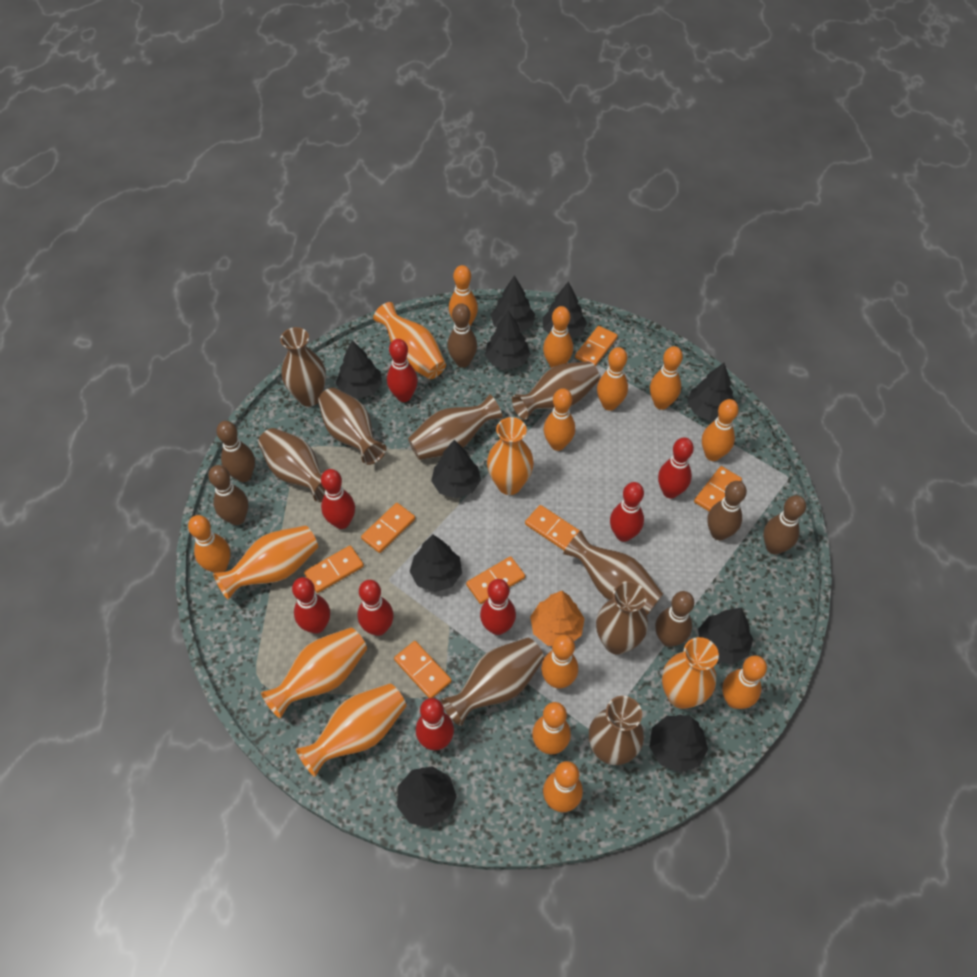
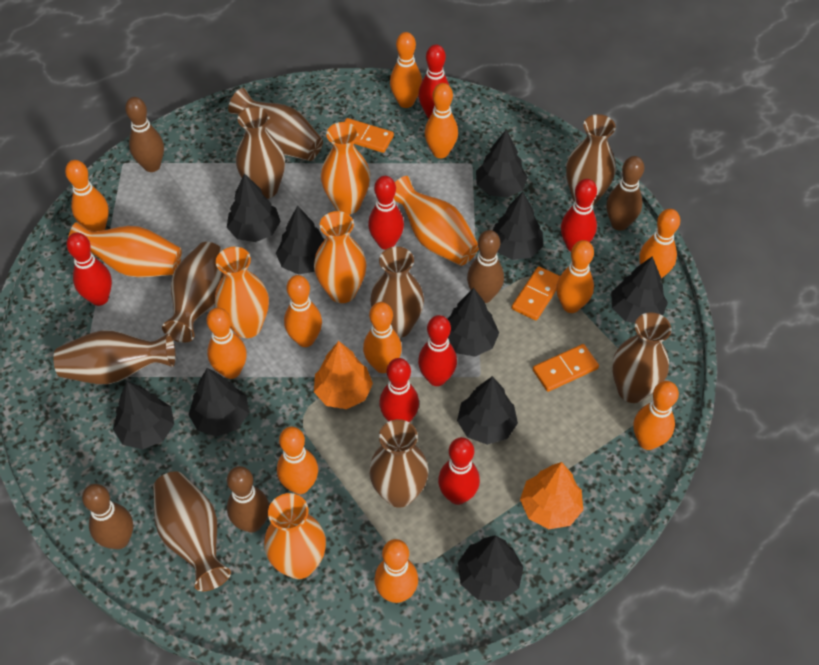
brown bowling pin: [208,465,248,525] [216,421,255,482] [447,303,477,368] [655,591,694,647] [707,481,747,540] [763,495,806,555] = 6 -> [82,484,133,549] [125,97,164,172] [227,466,269,533] [467,230,504,303] [606,156,644,231] = 5
orange domino: [304,545,364,593] [361,503,415,553] [394,641,452,698] [466,556,525,604] [525,505,580,551] [575,326,618,366] [694,466,742,511] = 7 -> [344,118,394,153] [512,266,560,320] [533,344,599,392] = 3
orange tree: [530,591,585,646] = 1 -> [314,341,373,409] [520,462,583,529] = 2
red bowling pin: [292,577,330,634] [321,469,355,529] [358,580,394,636] [387,339,418,402] [416,698,454,750] [480,579,516,635] [610,482,644,542] [658,438,694,499] = 8 -> [66,232,112,306] [368,176,404,250] [379,358,419,422] [418,44,449,118] [418,315,457,386] [438,437,480,505] [561,179,597,252] = 7

